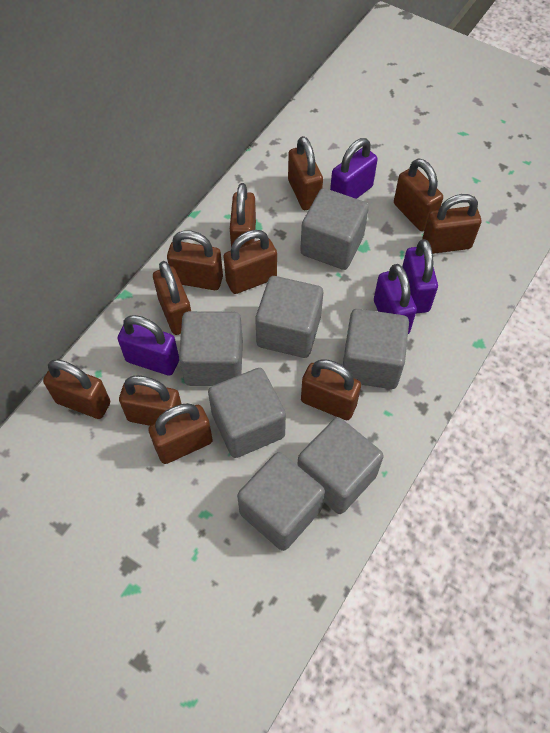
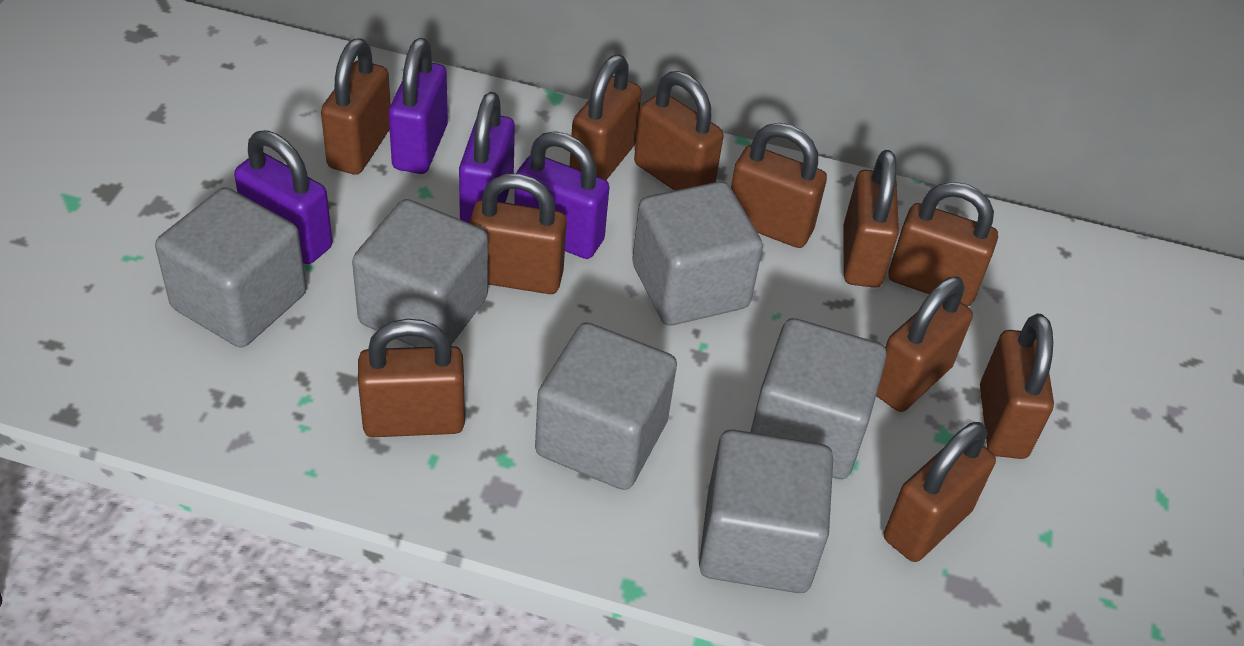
grey cube: [179,311,243,386] [208,368,286,458] [237,452,325,551] [255,276,323,358] [297,417,384,514] [300,188,369,270] [343,309,409,389] = 7 -> [155,187,306,348] [352,199,488,347] [535,322,677,490] [632,181,763,326] [699,430,833,593] [750,318,887,479] = 6

